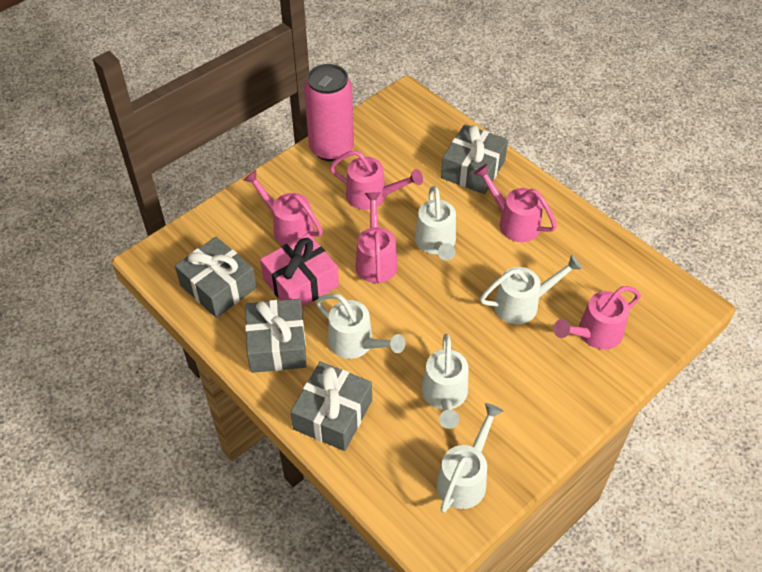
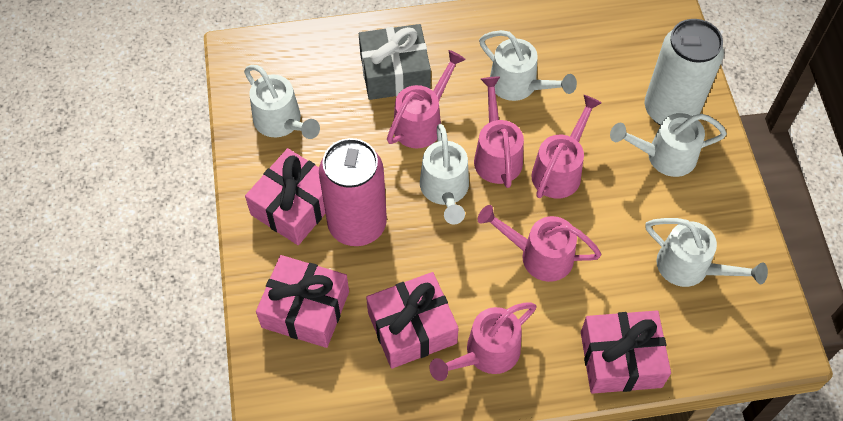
grey gift: [175,237,257,318] [245,299,307,373] [290,362,372,451] [441,124,508,194] = 4 -> [359,24,431,100] = 1
pink gift: [260,233,339,307] = 1 -> [245,148,325,245] [256,255,349,348] [366,272,459,369] [581,311,671,394] = 4
white can: none = 0 -> [645,19,724,125] = 1

